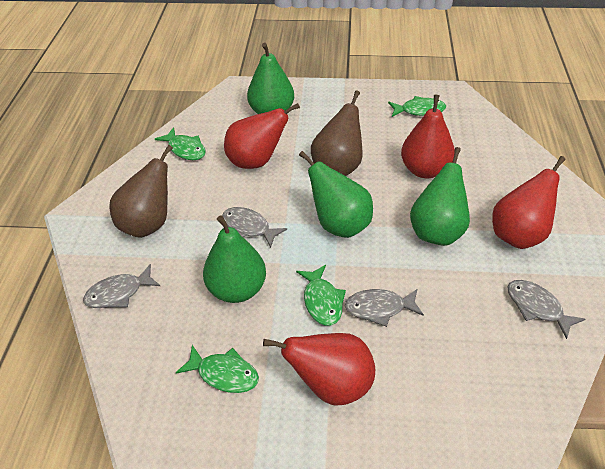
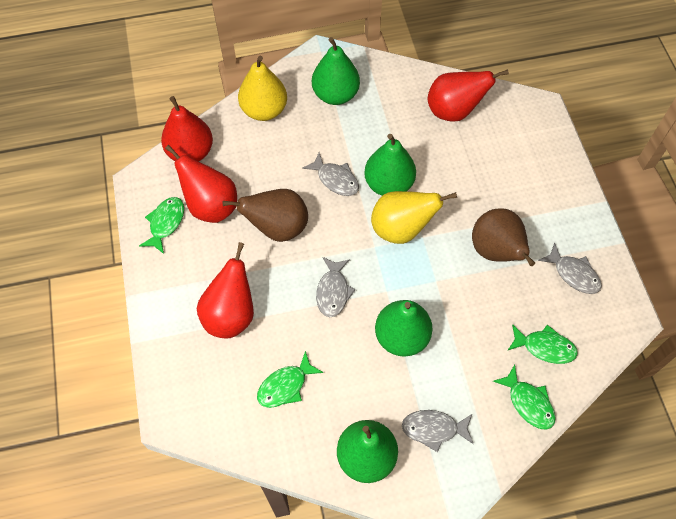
yellow pear: none = 0 -> [238,56,287,121] [371,191,457,244] = 2

